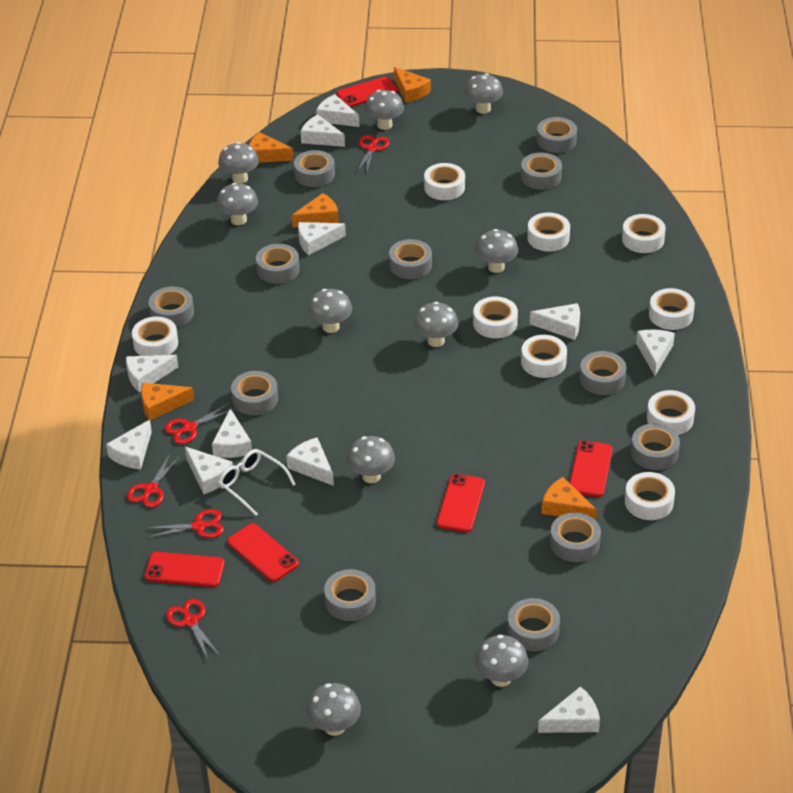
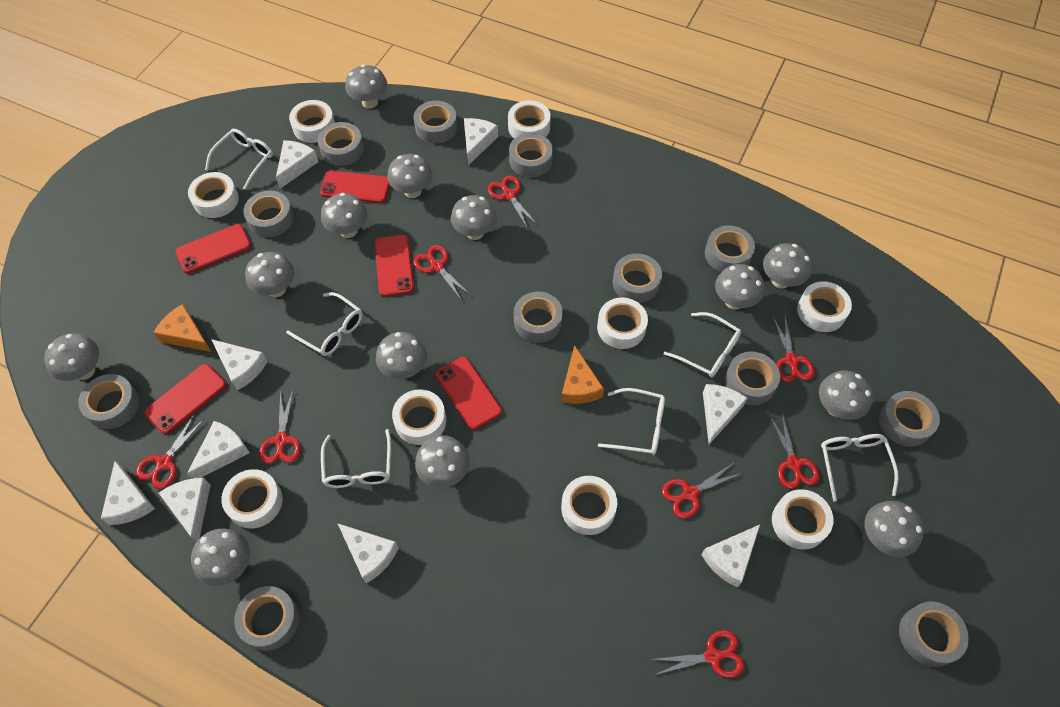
grey mushroom: [216,183,258,225] [218,142,259,184] [307,683,361,736] [308,289,352,333] [347,436,395,483] [365,90,404,130] [414,302,458,347] [464,73,503,114] [475,229,518,273] [475,635,528,687] = 10 -> [44,333,99,381] [191,529,250,586] [245,252,294,297] [321,193,367,238] [345,64,387,108] [376,332,427,379] [387,154,432,198] [415,435,470,488] [451,195,497,240] [715,264,764,310] [763,243,812,289] [819,370,873,420] [865,501,924,557] = 13
orange cheese: [141,383,194,421] [249,132,294,163] [292,193,339,228] [394,67,431,103] [541,477,597,520] = 5 -> [153,304,211,352] [561,345,604,404] = 2
red scissors: [127,454,181,508] [147,509,224,538] [165,403,235,444] [166,599,220,660] [357,135,390,172] = 5 -> [136,414,204,489] [260,390,301,463] [413,245,472,301] [487,175,537,229] [650,630,745,678] [662,464,742,519] [769,413,819,489] [773,317,815,382] = 8
white cheese: [106,420,152,470] [126,355,178,392] [185,447,233,494] [212,408,252,458] [286,437,334,486] [298,222,346,256] [301,114,345,147] [316,94,359,127] [530,303,580,340] [538,686,600,733] [636,329,675,376] = 11 -> [101,461,155,525] [159,478,211,542] [187,421,250,479] [211,339,268,390] [276,140,318,189] [337,523,398,584] [464,118,498,165] [701,525,760,588] [703,384,748,444] = 9
white glasses: [218,449,296,516] = 1 -> [205,129,273,190] [286,292,362,356] [321,429,391,488] [598,388,665,455] [664,312,741,377] [821,434,899,502] = 6

